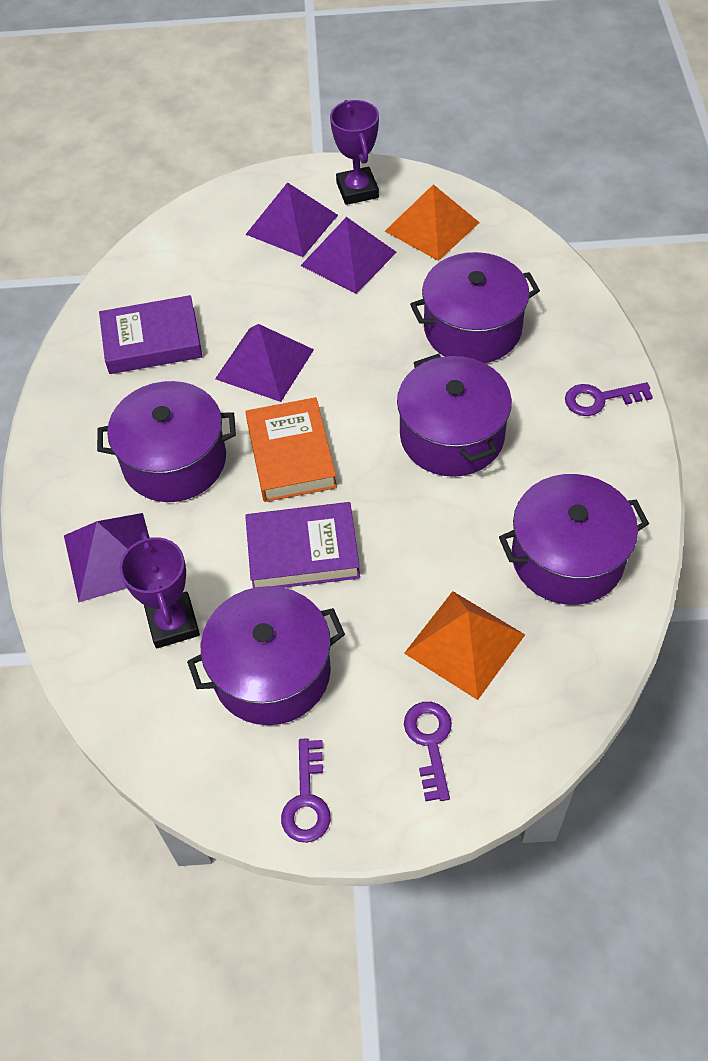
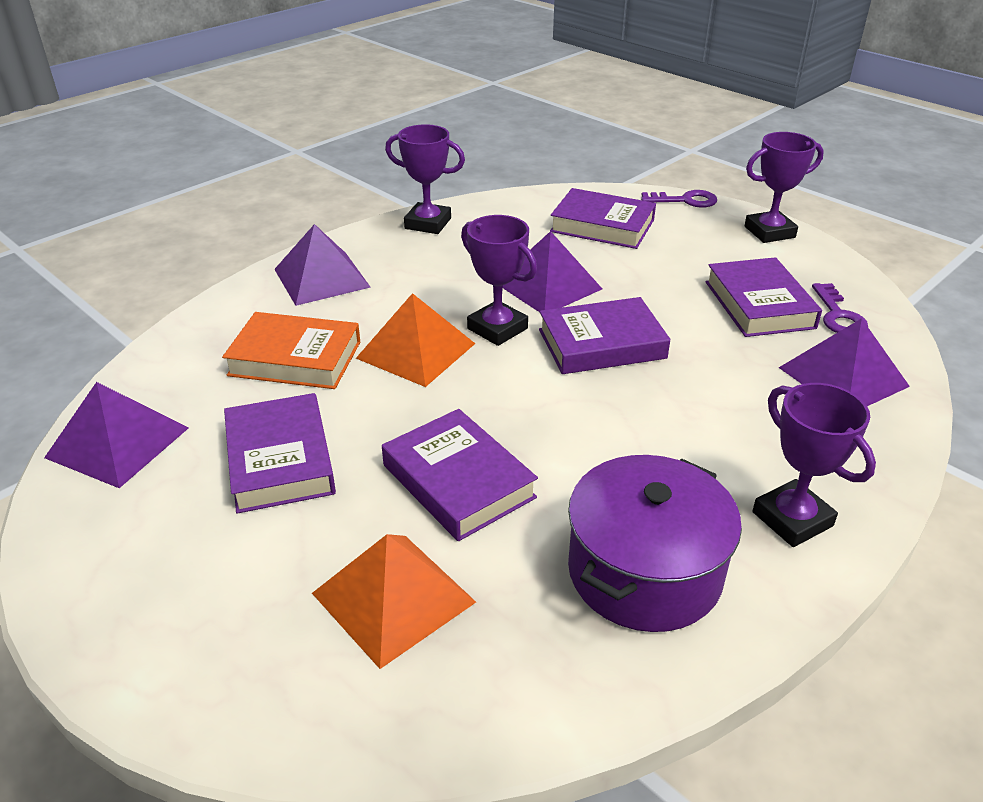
purple book: [99,295,203,374] [245,502,360,588] = 2 -> [224,393,336,514] [382,409,538,541] [539,297,670,374] [550,188,656,249] [706,257,822,337] = 5
purple key: [281,738,331,843] [404,702,452,801] [565,382,653,416] = 3 -> [641,190,717,208] [812,283,868,333] = 2
purple pot: [97,381,236,502] [187,586,345,725] [397,354,512,477] [410,252,540,363] [499,474,649,605] = 5 -> [568,455,742,632] = 1
purple trophy: [119,532,200,648] [330,100,379,205] = 2 -> [385,124,465,234] [461,215,537,346] [745,132,824,243] [752,383,876,547] = 4

